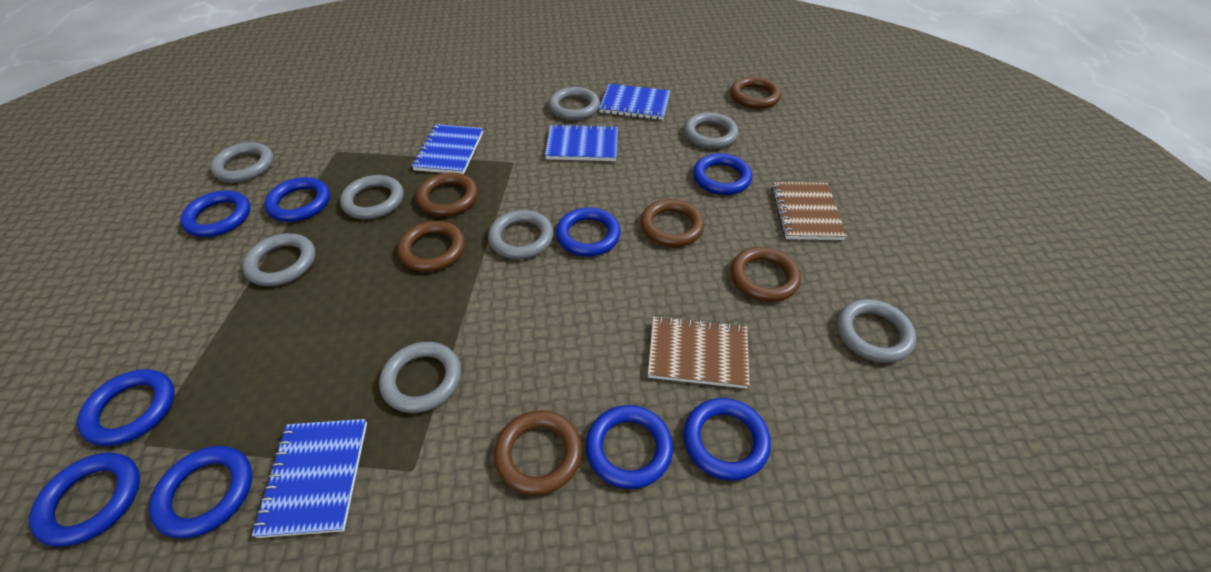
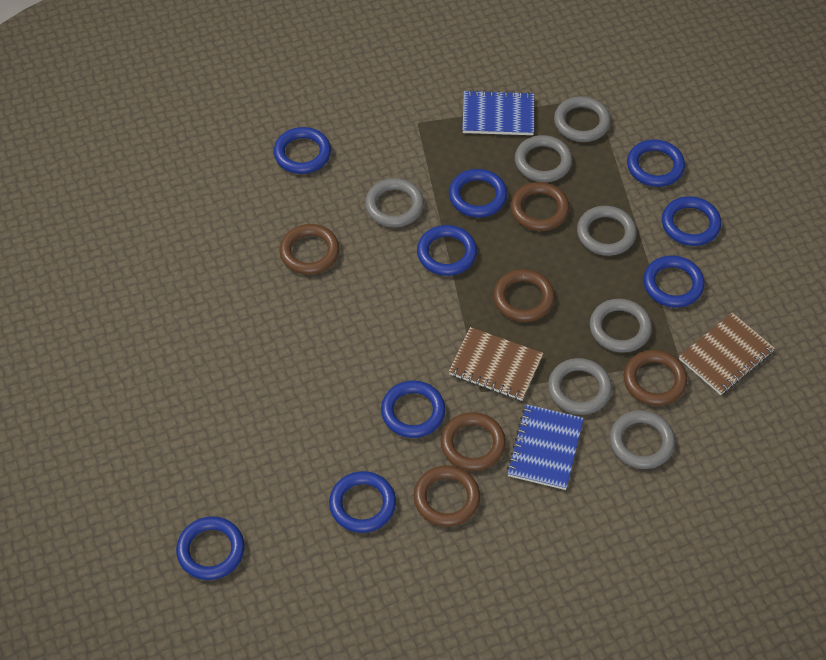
blue notebook: [252,419,367,538] [412,124,483,174] [545,124,618,161] [599,84,670,120] = 4 -> [462,90,534,135] [507,404,584,490] = 2
grey ring: [210,142,274,182] [242,233,315,286] [340,175,403,219] [379,342,461,413] [488,210,553,259] [549,87,600,120] [684,112,739,149] [837,299,916,363] = 8 -> [365,178,424,227] [515,135,572,182] [548,358,612,415] [554,96,611,142] [577,206,637,256] [590,299,652,353] [610,410,675,469] = 7

